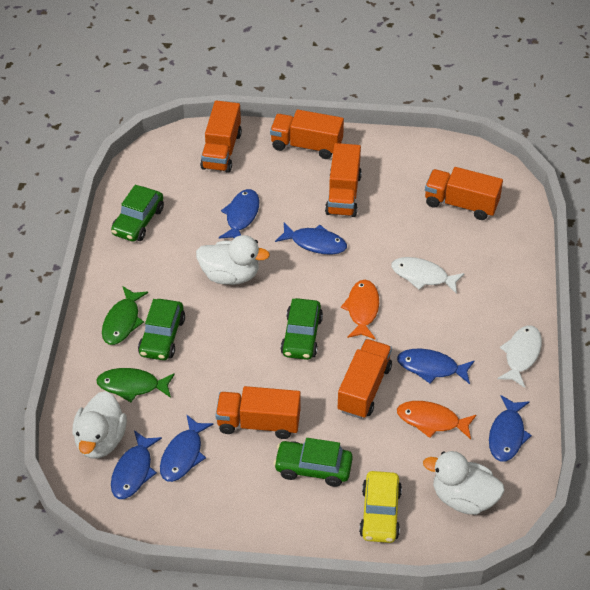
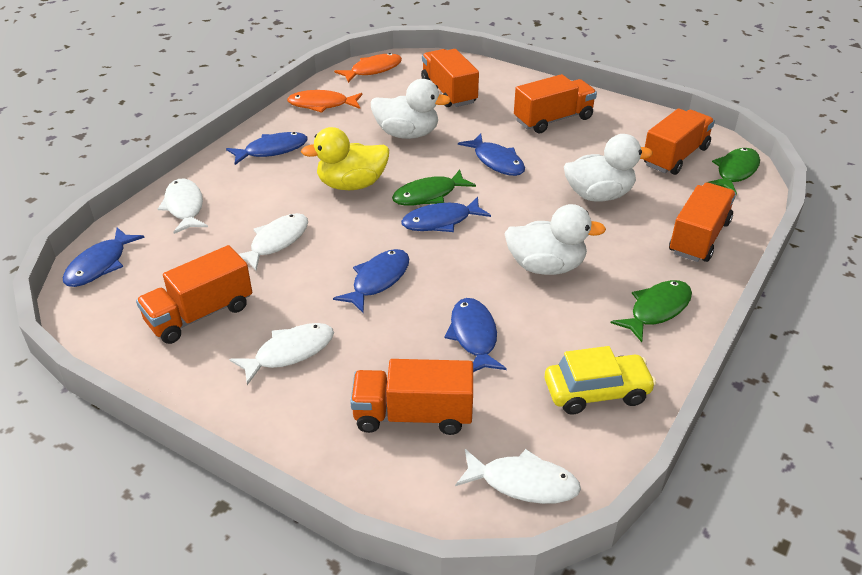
green car: [111,185,164,242] [138,299,185,360] [274,438,353,487] [280,298,323,360] = 4 -> none = 0
green fish: [96,368,175,402] [102,286,148,345] = 2 -> [392,169,476,206] [611,280,692,342] [707,148,760,195] = 3
white fish: [391,257,465,294] [497,325,542,388] = 2 -> [158,179,208,234] [229,323,334,385] [238,213,308,270] [455,449,581,504] = 4
yellow duck: none = 0 -> [301,127,389,190] = 1

